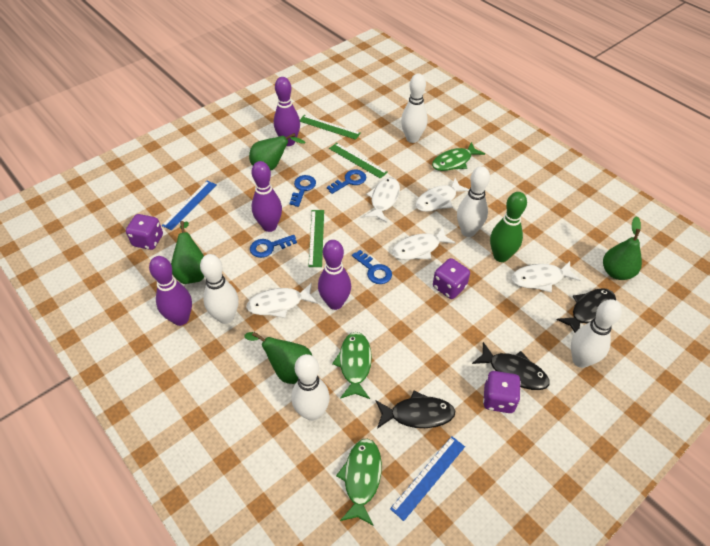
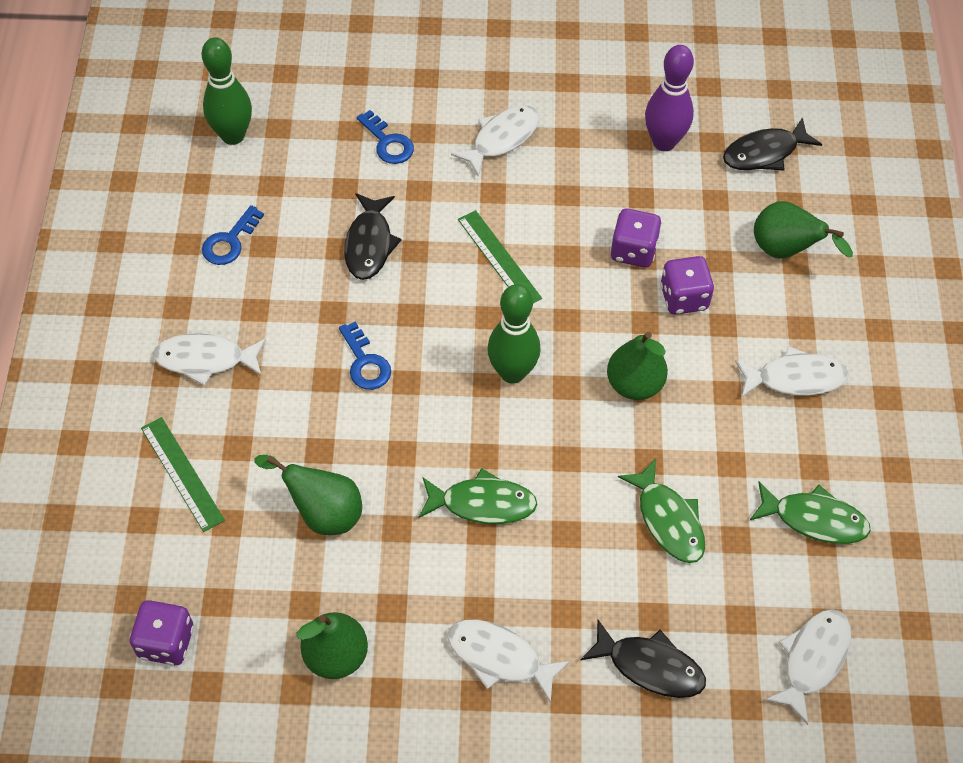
blue key: [250,235,297,258] [290,175,316,207] [327,170,366,194] [352,250,392,284] = 4 -> [202,205,264,265] [339,322,391,390] [357,110,414,164] = 3
blue ruler: [162,181,217,230] [390,436,465,521] = 2 -> none = 0
green bowling pin: [490,192,527,262] = 1 -> [202,37,252,145] [487,284,541,384] = 2
green ruler: [300,115,361,140] [308,210,324,267] [329,143,388,179] = 3 -> [141,417,225,532] [458,210,542,303] = 2
purple bowling pin: [149,256,192,326] [252,161,282,232] [274,77,300,146] [318,240,351,310] = 4 -> [645,45,694,151] = 1
white bowling pin: [200,254,238,324] [292,354,330,421] [401,73,428,143] [457,166,490,237] [571,299,622,368] = 5 -> none = 0

